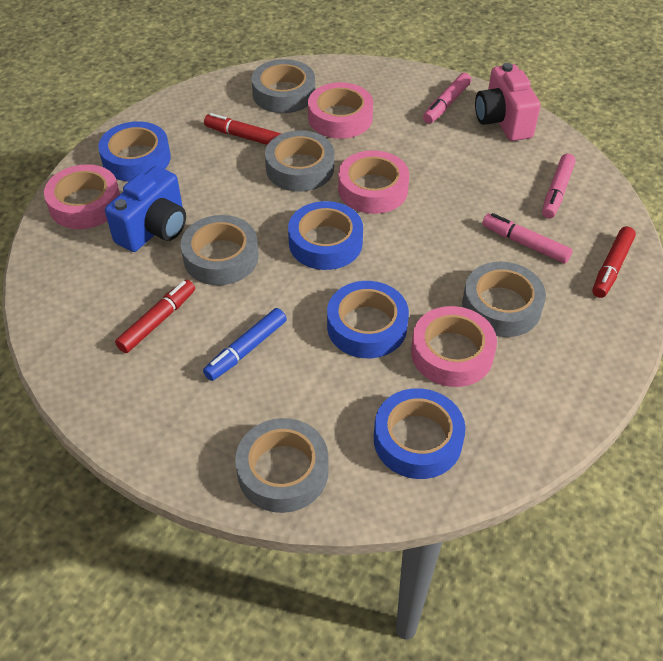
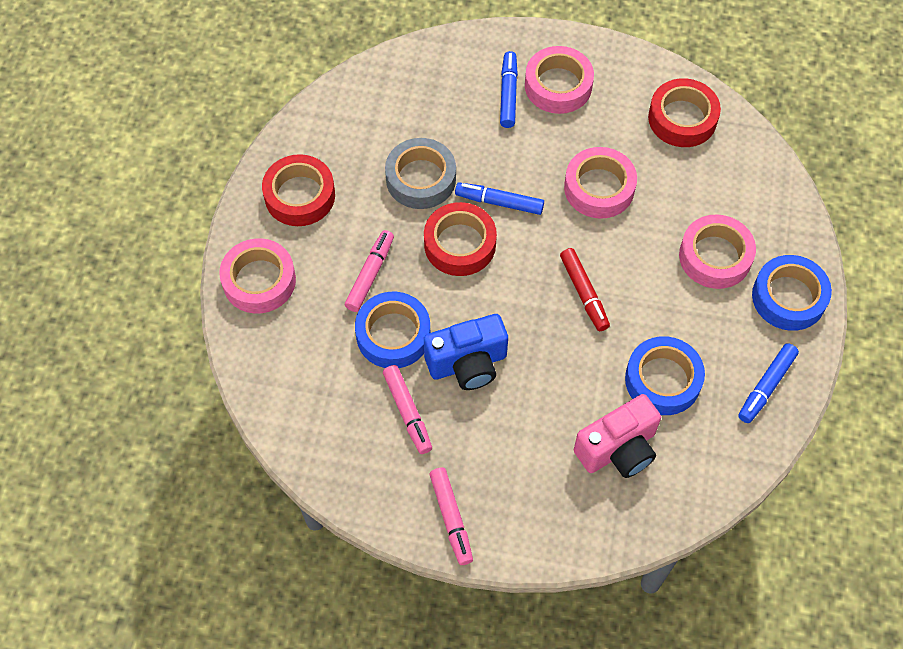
blue marker: [203,308,287,381] = 1 -> [455,182,544,215] [500,51,518,128] [738,343,799,423] = 3
blue tape: [98,121,171,182] [288,201,363,270] [327,281,409,358] [374,388,466,479] = 4 -> [355,292,430,368] [625,336,705,415] [752,255,832,331] = 3
grey tape: [181,215,259,285] [235,418,329,513] [252,59,315,113] [265,130,334,192] [462,262,546,337] = 5 -> [385,138,456,209] = 1
red marker: [115,280,195,353] [204,113,281,145] [592,226,636,298] = 3 -> [560,248,610,331] = 1
red tape: none = 0 -> [262,154,335,226] [424,202,497,276] [648,78,721,147] = 3

